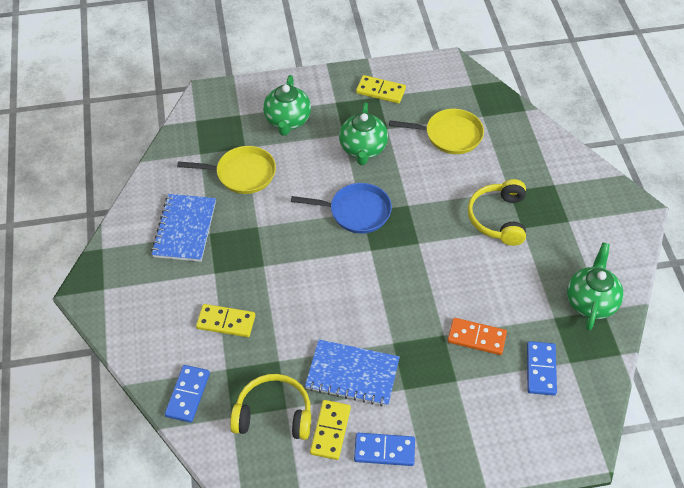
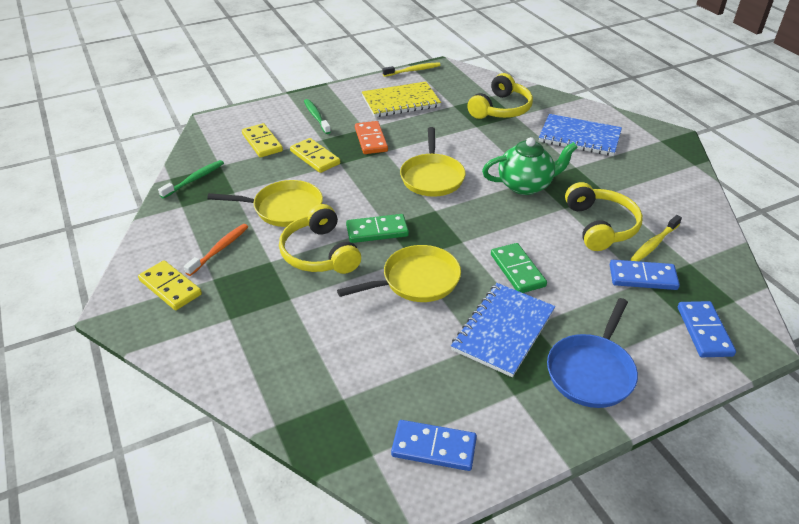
green domino: none = 0 -> [346,214,409,243] [491,243,547,293] = 2
green teapot: [263,75,311,136] [339,102,388,165] [567,242,624,331] = 3 -> [482,137,578,195] = 1
green toothbrush: none = 0 -> [158,160,224,198] [304,99,331,134] = 2
orange toothbrush: none = 0 -> [184,224,248,276] = 1
yellow headphones: [230,374,311,440] [468,179,526,246] = 2 -> [279,204,361,274] [467,73,533,119] [565,182,643,251] = 3
yellow notebook: none = 0 -> [362,82,441,117] = 1
yellow pan: [177,146,276,194] [389,109,484,154] = 2 -> [207,180,323,227] [337,245,461,302] [400,127,466,197] = 3
yellow toothbrush: none = 0 -> [383,62,440,77] [631,215,682,261] = 2

